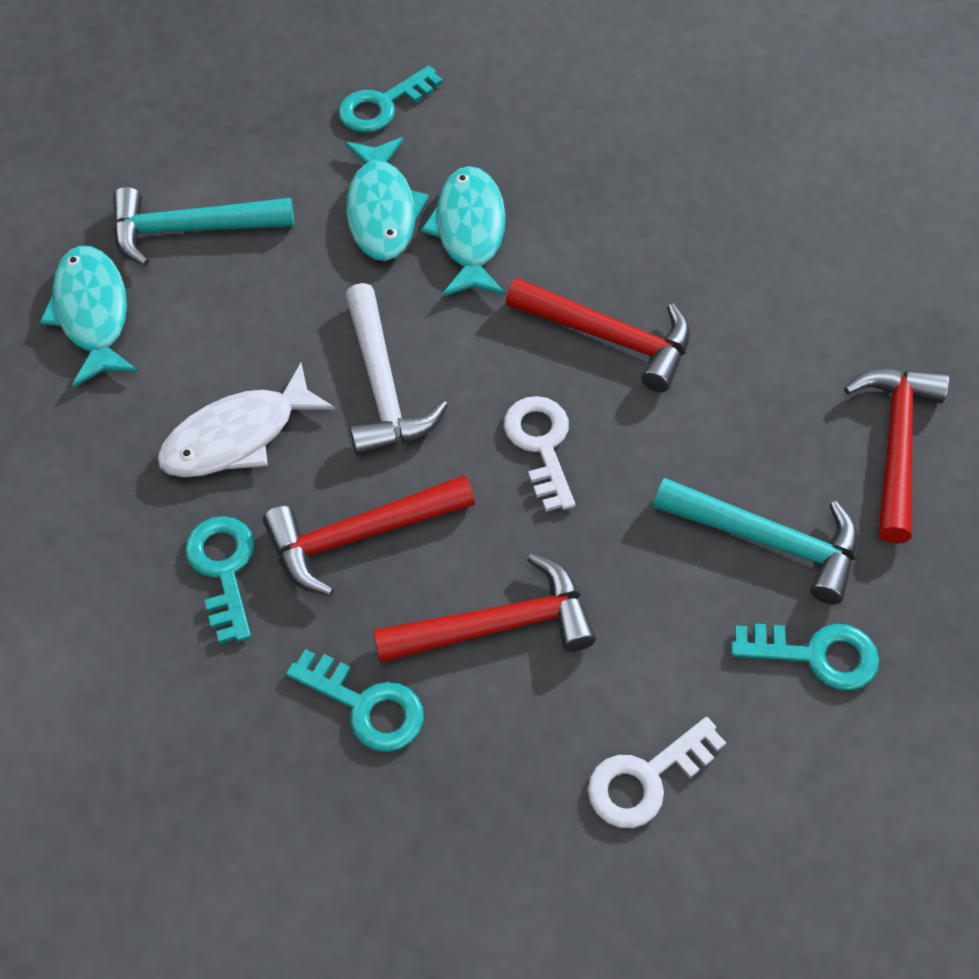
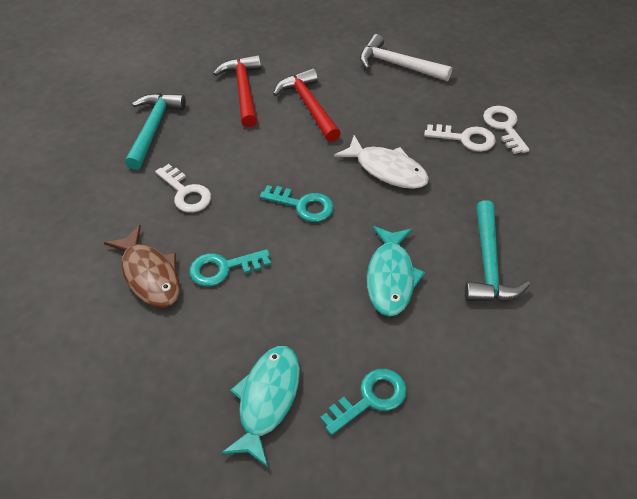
brown fish: none = 0 -> [104,225,180,308] = 1
red hammer: [263,475,475,596] [373,553,596,663] [506,278,690,392] [844,368,949,544] = 4 -> [213,55,261,127] [273,68,341,142] = 2
turquoise fish: [40,246,138,387] [345,137,429,261] [421,166,506,297] = 3 -> [221,346,300,467] [367,226,425,316] = 2
turquoise key: [185,516,255,644] [286,649,424,752] [338,66,443,133] [731,623,879,690] = 4 -> [189,249,271,286] [260,185,334,222] [320,369,407,435] = 3
white key: [504,396,575,512] [588,717,726,828] = 2 -> [155,164,211,213] [424,124,496,152] [483,106,530,154] = 3

